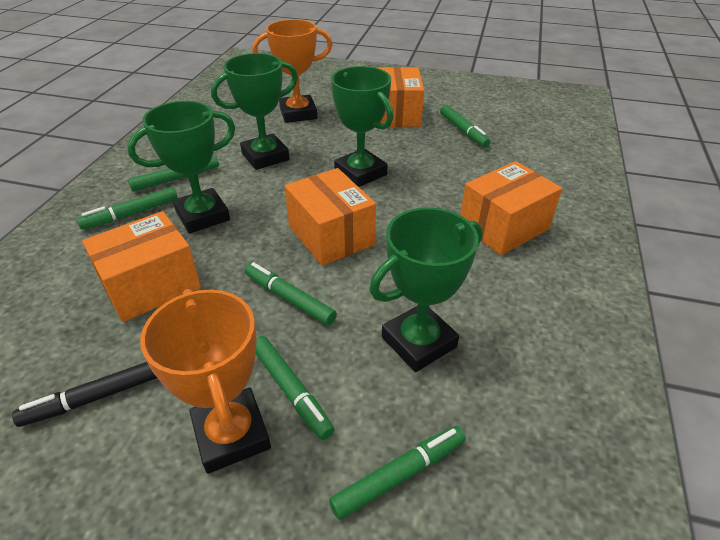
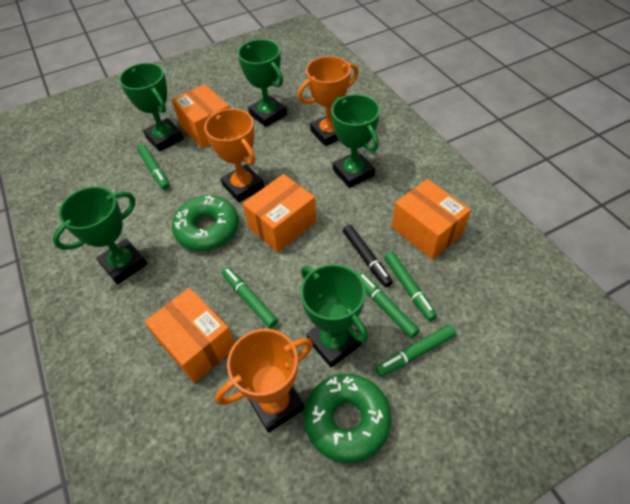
green donut: none = 0 -> [172,195,239,251] [304,374,392,463] = 2
green marker: [77,187,178,230] [128,157,219,191] [244,262,337,325] [256,336,335,440] [329,426,466,520] [440,105,490,147] = 6 -> [137,144,170,190] [222,267,278,328] [358,272,420,338] [375,325,456,377] [384,252,437,321] = 5
green trophy: [127,101,235,234] [211,53,298,170] [331,66,393,187] [370,207,483,372] = 4 -> [52,187,147,284] [119,63,184,152] [237,39,287,127] [300,264,368,368] [331,94,380,188] = 5
orange trophy: [140,289,271,474] [252,19,332,123] = 2 -> [204,108,264,202] [215,329,313,433] [298,56,359,146] = 3

